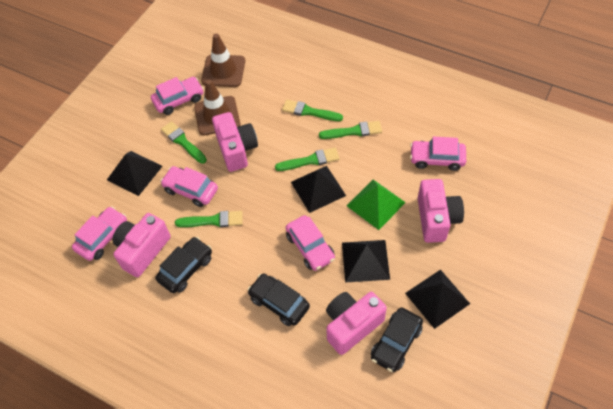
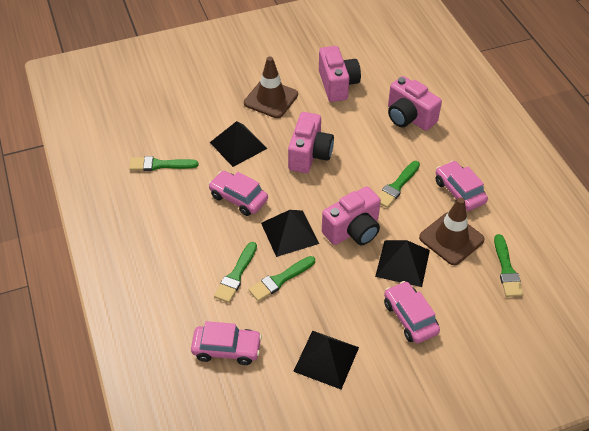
black car: [155,237,212,293] [247,273,310,326] [371,307,423,372] = 3 -> none = 0
green pyramid: [347,180,406,230] = 1 -> none = 0
pink car: [72,206,127,261] [151,77,204,115] [160,166,218,207] [286,215,335,271] [410,137,466,171] = 5 -> [191,321,262,365] [208,171,268,216] [384,281,440,343] [436,161,488,211] = 4

